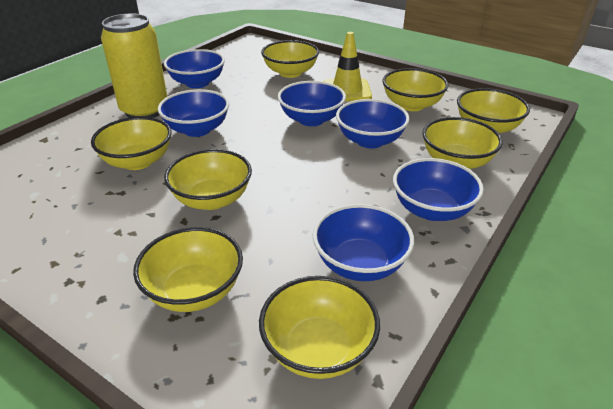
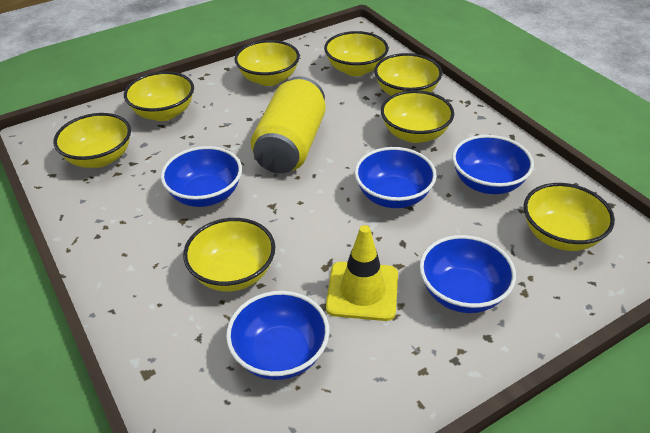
blue bowl: [158,89,229,137] [164,49,225,88] [278,81,346,126] [312,204,414,281] [336,99,409,148] [393,158,484,221] = 6 -> [161,146,242,207] [226,291,329,380] [354,147,437,208] [419,235,516,313] [452,135,534,194] = 5

